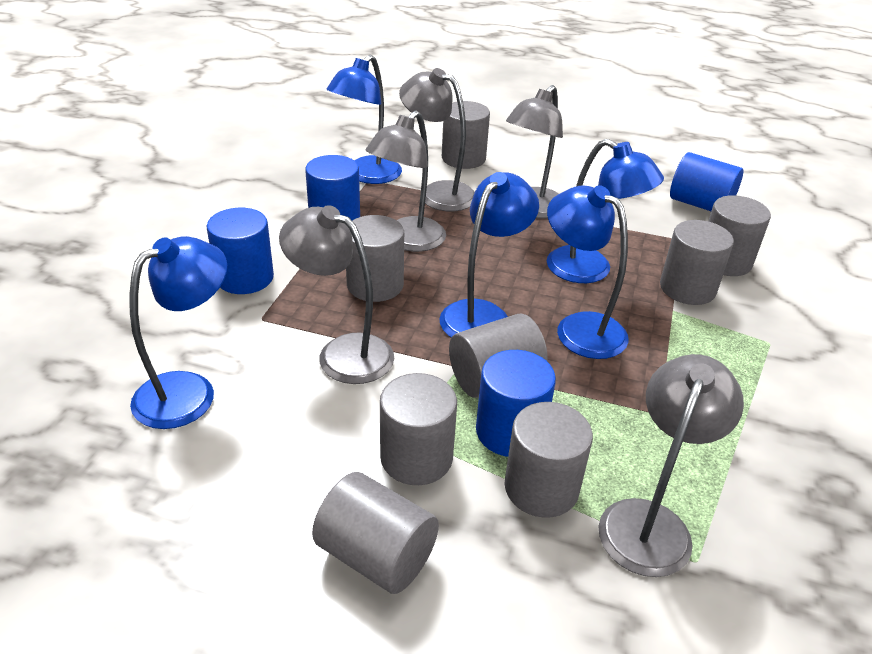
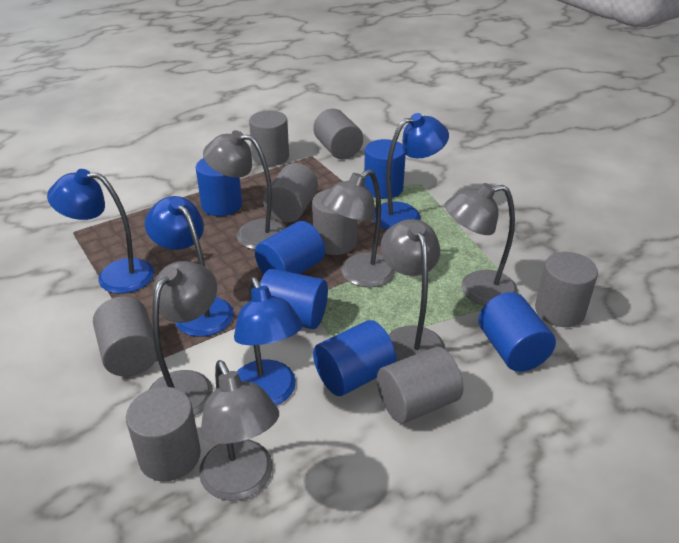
blue cylinder: [207,208,274,294] [305,155,360,220] [476,350,556,457] [670,152,743,211] = 4 -> [196,158,242,216] [255,221,325,275] [260,269,328,329] [313,320,396,396] [364,139,406,199] [478,292,556,372] = 6
blue lamp: [129,236,227,429] [326,55,402,184] [439,172,539,338] [547,139,664,283] [547,185,629,359] = 5 -> [47,169,154,294] [145,196,234,337] [234,277,303,406] [373,113,449,230] = 4
grey lamp: [279,205,394,384] [366,111,446,252] [399,68,475,211] [506,85,563,218] [598,354,744,577] = 5 -> [149,261,217,416] [199,360,279,501] [203,130,285,250] [321,169,395,288] [380,219,445,362] [445,183,518,306] = 6

